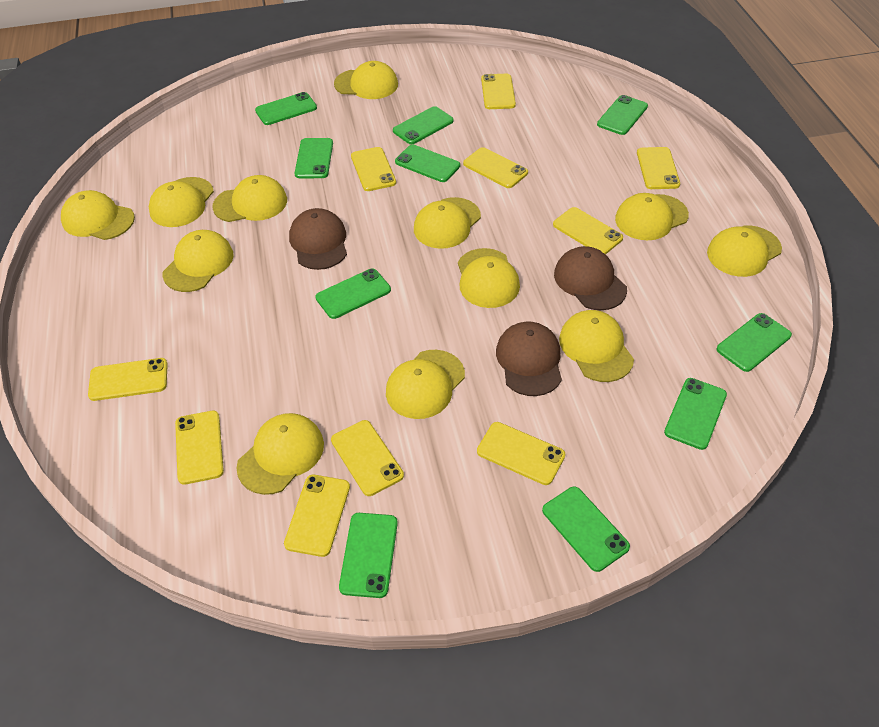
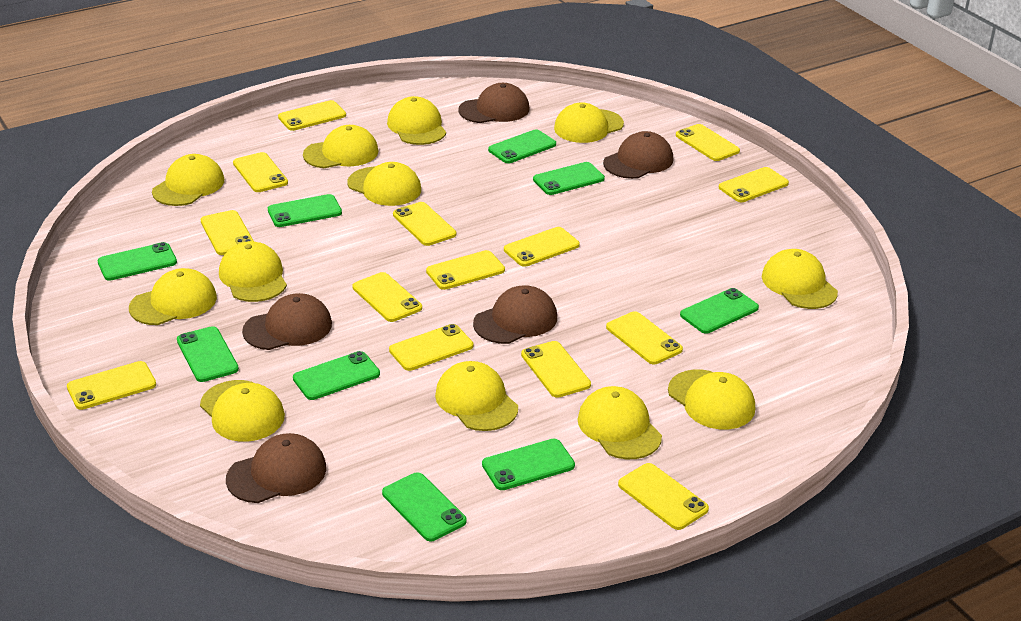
brown cap: [289,208,347,270] [496,322,562,396] [554,246,627,310] = 3 -> [226,433,326,503] [242,293,332,350] [458,83,530,123] [473,285,557,344] [603,131,673,179] = 5
green phone: [255,92,317,125] [295,138,333,178] [315,269,391,319] [339,513,398,598] [393,106,454,144] [395,145,460,182] [542,487,630,572] [597,95,648,135] [664,378,727,450] [716,313,792,372] = 10 -> [98,242,177,281] [177,326,239,382] [268,194,342,227] [293,351,380,400] [382,472,467,541] [482,439,575,490] [488,129,556,163] [533,162,605,195] [680,288,759,334] = 9
yellow phone: [88,358,168,401] [175,411,224,485] [284,475,350,557] [331,420,404,496] [351,147,396,191] [463,147,528,188] [477,422,565,485] [481,74,516,109] [553,207,623,254] [637,147,680,189] = 10 -> [67,361,156,410] [200,210,254,255] [233,152,288,192] [278,100,346,131] [353,272,422,322] [389,324,473,371] [393,202,456,246] [426,250,505,290] [504,227,580,267] [521,341,591,398] [606,311,683,364] [618,463,709,530] [676,124,740,161] [719,167,789,202] = 14

